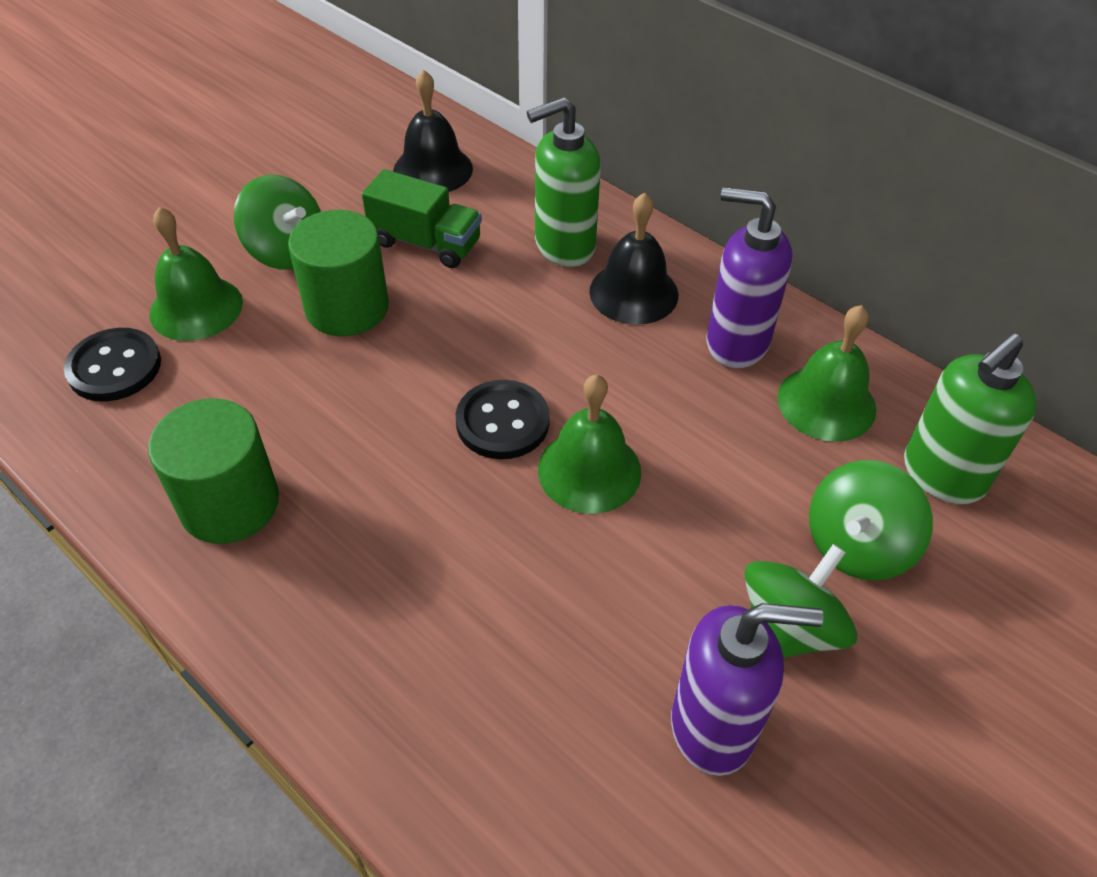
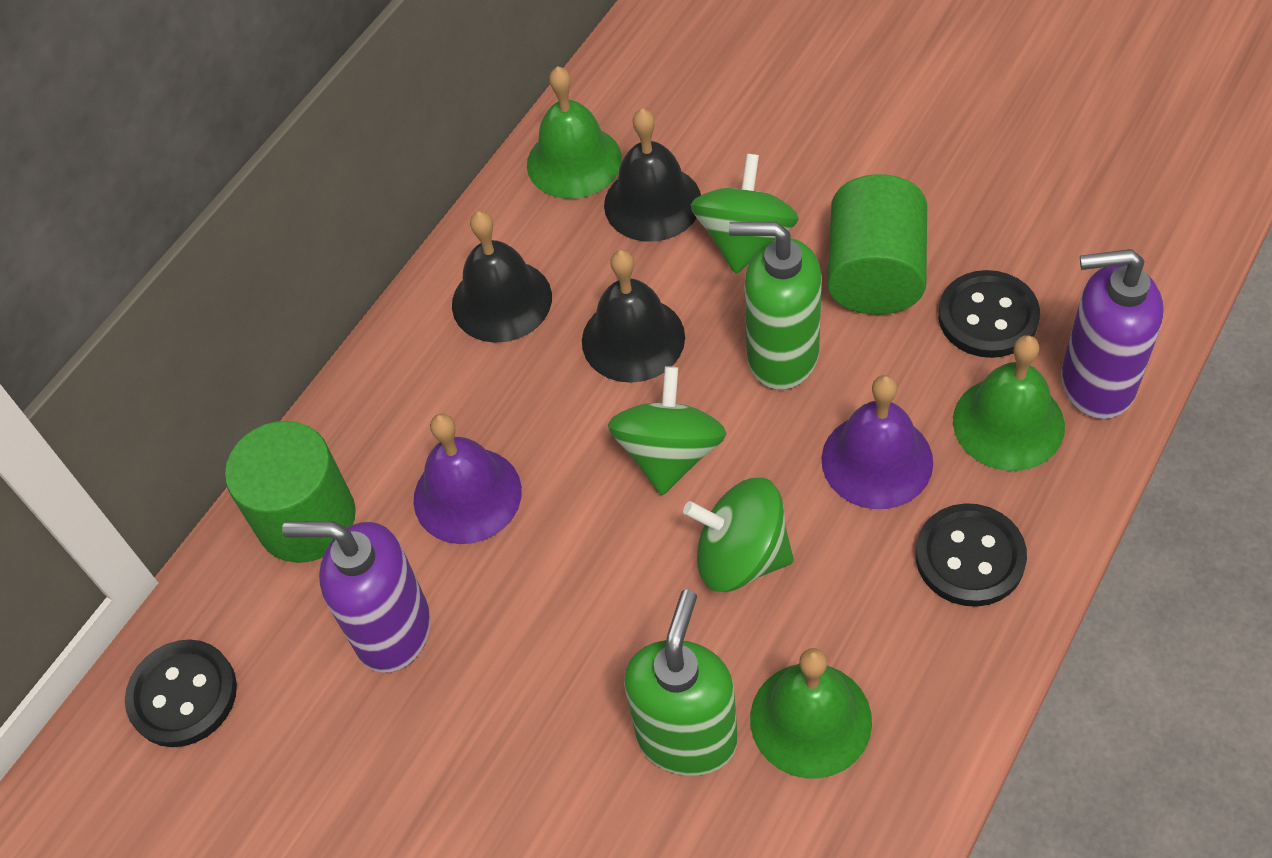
black bell: [393,70,473,192] [589,193,678,325] = 2 -> [452,211,552,343] [582,250,685,383] [604,108,701,242] = 3
black button: [64,328,161,402] [456,380,550,459] = 2 -> [125,639,237,747] [916,503,1027,607] [938,270,1040,358] = 3
green truck: [362,169,482,268] = 1 -> none = 0
purple bell: none = 0 -> [413,414,522,544] [822,375,933,509] = 2

